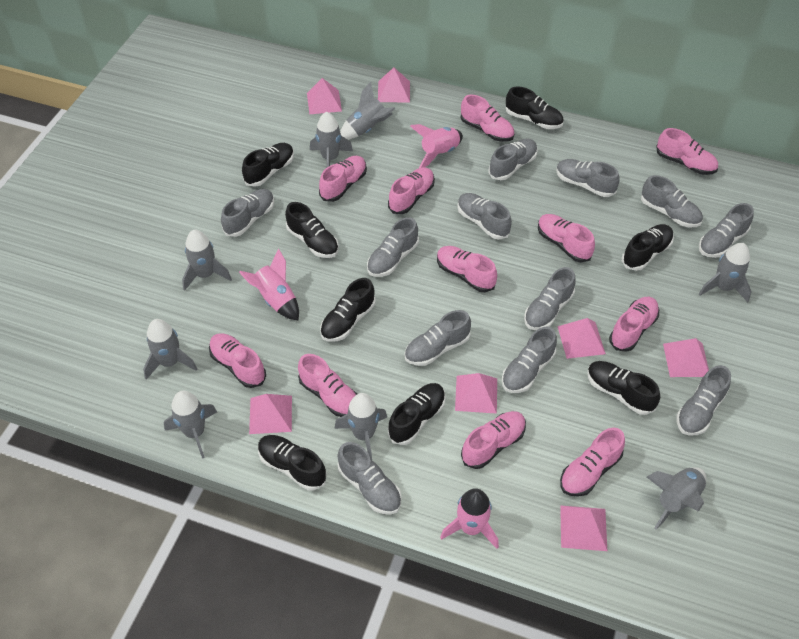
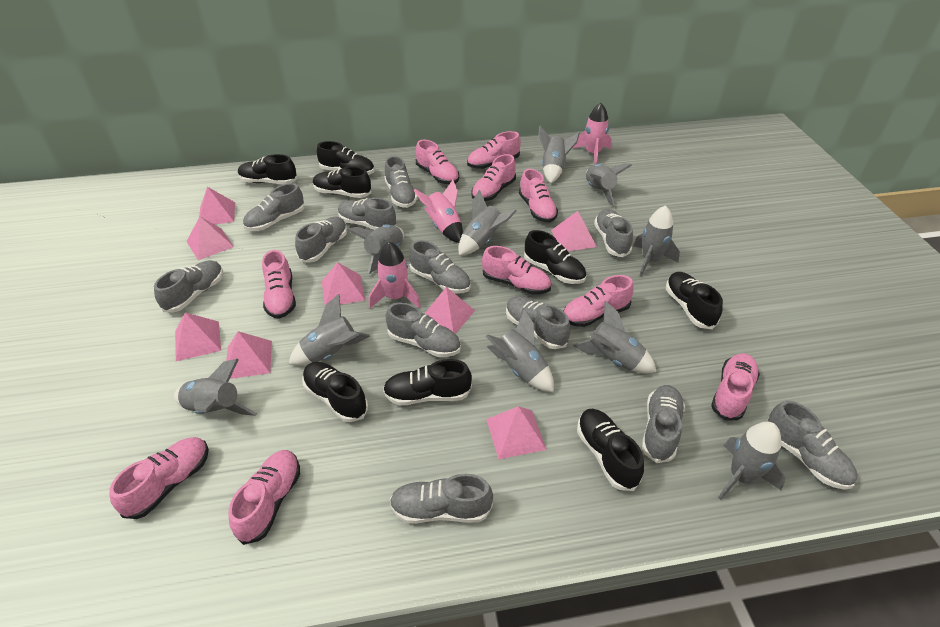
grey rocket: [143,319,197,380] [164,391,217,459] [182,230,232,291] [310,112,353,167] [334,393,387,459] [340,82,395,139] [647,467,706,530] [699,243,752,302] = 8 -> [174,359,257,416] [289,294,370,366] [347,224,404,274] [458,189,517,256] [486,310,554,392] [539,126,580,183] [573,301,656,373] [586,163,632,206] [633,205,680,276] [718,422,786,500] = 10
pink pyramid: [249,394,292,434] [307,78,342,114] [378,68,410,102] [455,373,497,414] [557,318,606,359] [560,505,607,551] [663,338,709,377] = 7 -> [175,312,221,361] [186,217,234,260] [199,187,235,224] [226,331,272,379] [322,262,365,306] [424,287,475,334] [486,406,547,459] [551,211,597,251] = 8
pink shoe: [209,333,266,388] [298,354,357,417] [319,156,367,202] [388,167,435,214] [437,246,497,292] [461,95,514,142] [461,411,526,469] [538,214,595,262] [560,428,625,497] [609,297,659,352] [656,128,718,175] = 11 -> [109,437,209,519] [228,450,300,545] [262,250,296,319] [416,140,459,184] [467,131,521,169] [471,154,516,201] [482,246,551,294] [519,169,558,223] [563,275,634,327] [711,353,760,420] = 10

